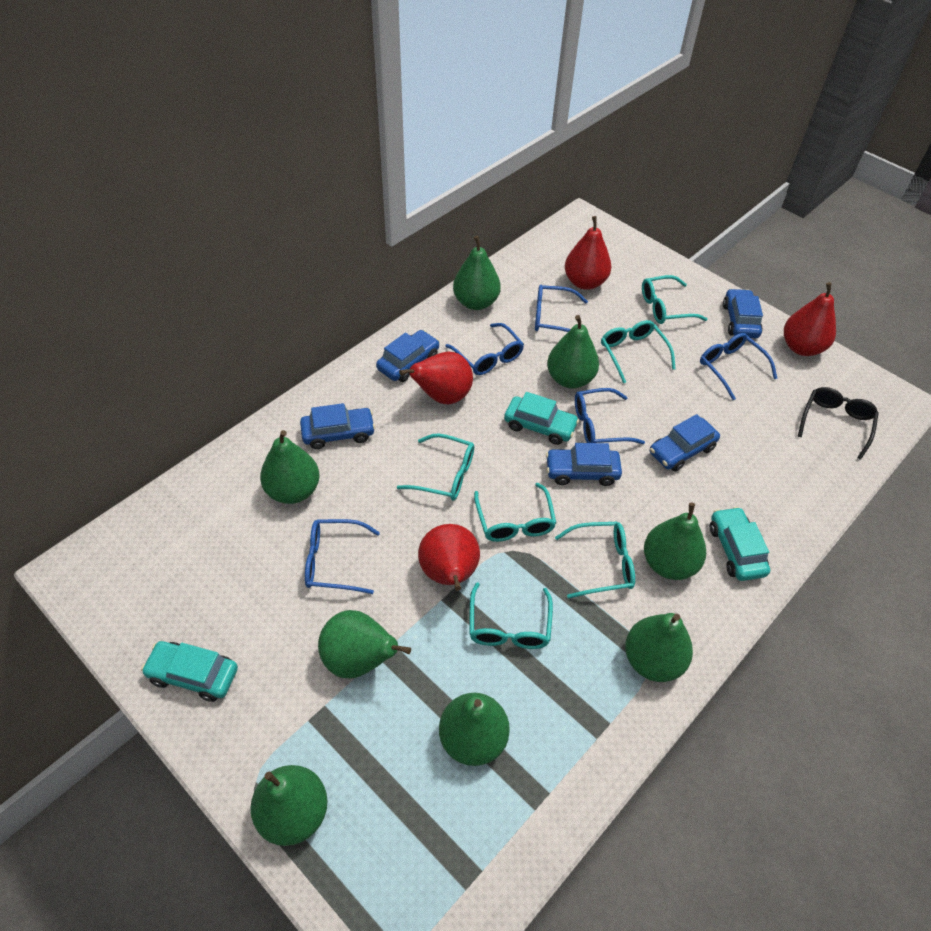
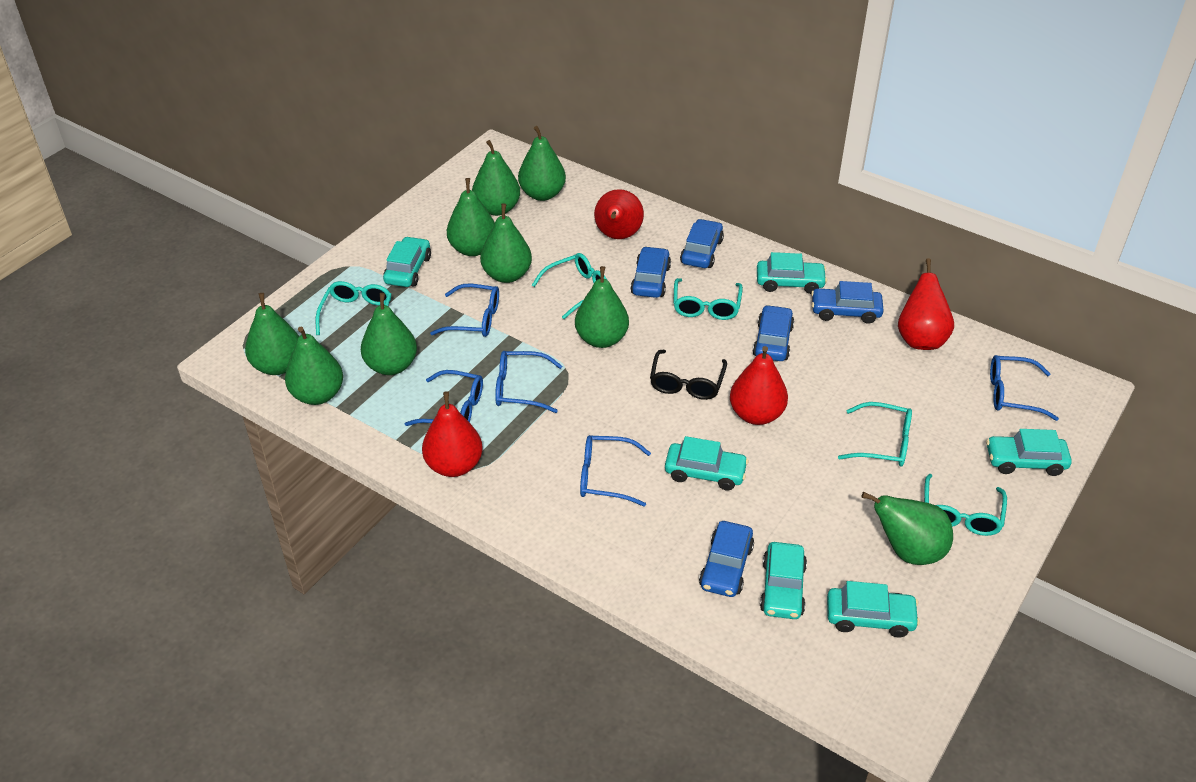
green pear: [250,765,327,846] [260,430,320,504] [318,610,411,679] [439,693,510,766] [453,236,501,310] [547,315,599,389] [625,613,693,682] [644,503,706,580] = 8 -> [245,293,299,375] [285,327,343,405] [361,293,417,375] [447,178,495,256] [472,140,520,216] [480,204,532,283] [518,126,566,201] [575,266,629,348] [862,492,953,565] = 9
turquoise car: [141,641,238,702] [504,392,579,445] [710,507,770,581] = 3 -> [383,236,431,287] [665,436,749,490] [757,252,827,294] [760,542,807,619] [827,581,920,637] [986,429,1072,476] = 6
turquoise glasses: [397,434,474,500] [469,583,553,649] [474,483,556,542] [555,522,635,599] [601,320,675,383] [642,275,707,324] = 6 -> [316,281,391,335] [532,253,607,319] [673,278,743,320] [838,402,912,467] [924,474,1007,536] = 5

